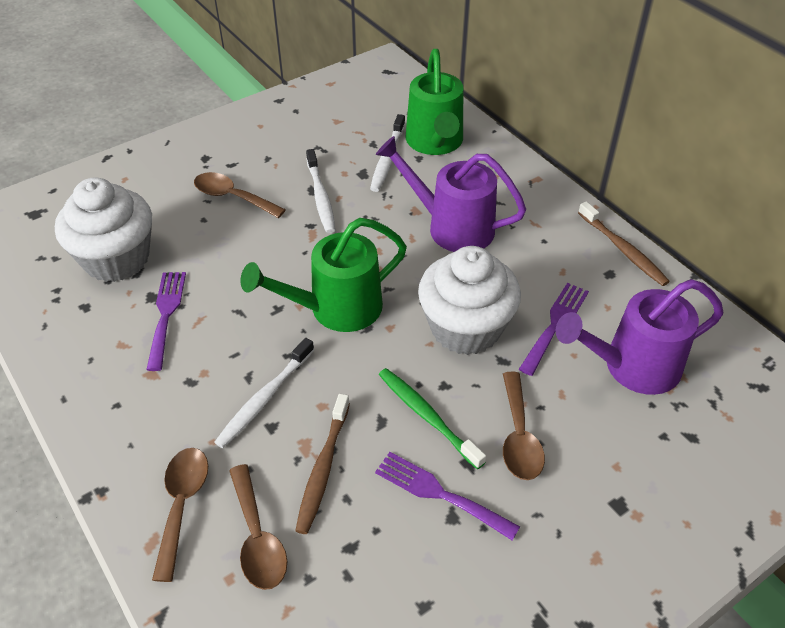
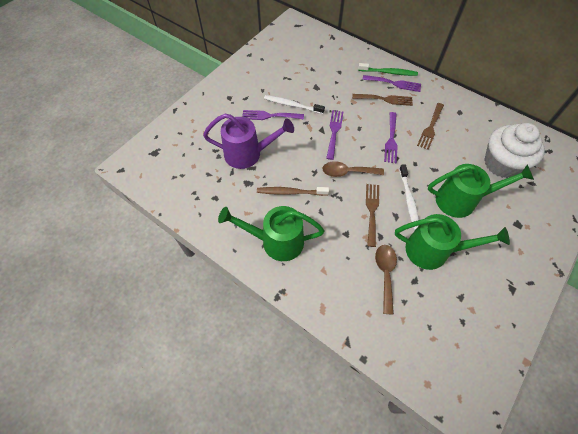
brown fork: none = 0 -> [352,94,413,106] [366,184,379,247] [417,103,444,150] = 3
brown spoon: [152,448,208,582] [194,172,286,218] [229,464,287,590] [503,372,545,480] = 4 -> [322,161,384,177] [375,245,397,315] = 2
brown toothbrush: [295,394,350,534] [578,201,670,286] = 2 -> [257,187,329,196] = 1
green watering can: [240,218,407,332] [406,49,463,155] = 2 -> [218,206,325,261] [395,214,510,270] [428,164,534,218] = 3
purple fork: [146,272,186,371] [375,452,520,541] [519,283,589,376] = 3 -> [242,110,304,120] [326,110,343,160] [362,75,421,92] [384,112,398,163] = 4
purple watering can: [376,136,526,252] [556,279,723,395] = 2 -> [203,114,294,169] = 1
white cupcake: [55,177,152,282] [418,246,521,355] = 2 -> [484,123,545,178] = 1
white toothbrush: [214,338,314,448] [306,149,335,233] [370,114,405,192] = 3 -> [264,95,325,114] [399,164,419,230] = 2

